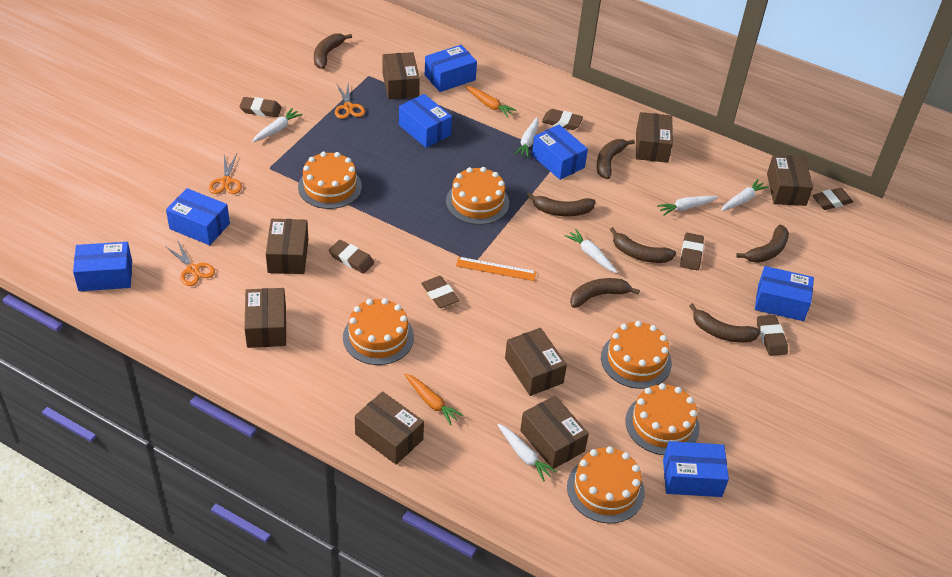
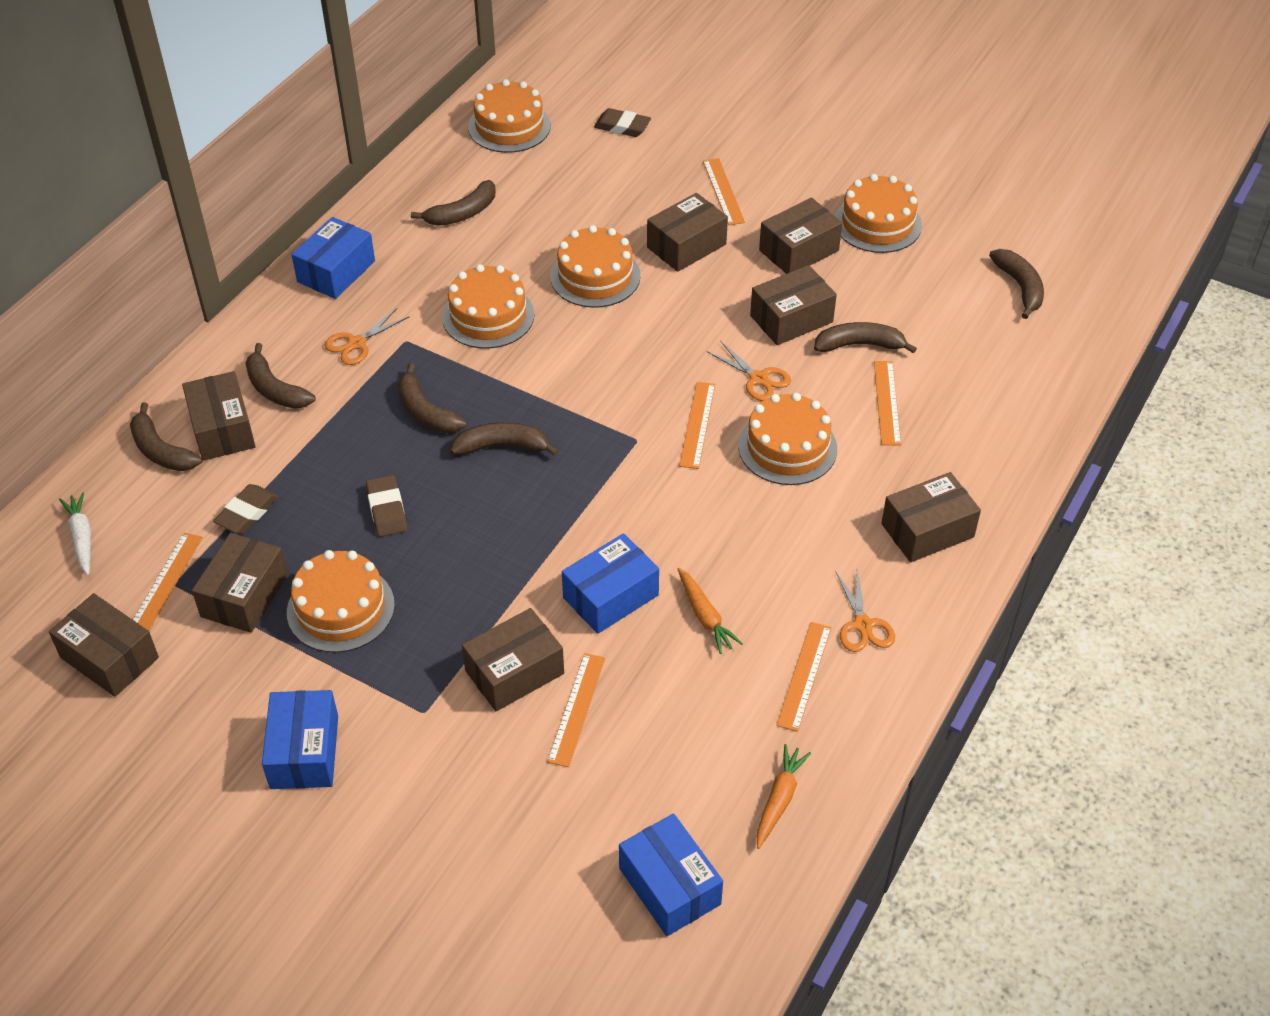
blue box: [73,242,132,291] [166,188,230,245] [399,94,452,148] [425,45,477,92] [532,125,588,180] [663,441,729,497] [755,266,814,321] = 7 -> [262,690,338,789] [291,217,375,299] [562,533,659,634] [619,813,723,936] = 4
brown eraser: [239,97,282,117] [329,240,374,274] [421,276,459,308] [542,109,583,130] [680,233,704,270] [757,315,788,356] [813,188,853,210] = 7 -> [213,484,278,534] [366,475,407,537] [594,108,651,137] = 3
orange ruler: [456,257,537,281] = 1 -> [133,533,203,631] [547,653,605,767] [679,382,715,469] [703,158,745,225] [776,622,831,732] [874,361,901,446] = 6
white carrot: [252,108,303,142] [497,424,557,482] [514,117,539,158] [565,229,617,273] [657,196,718,216] [721,179,769,211] = 6 -> [59,492,91,575] = 1

